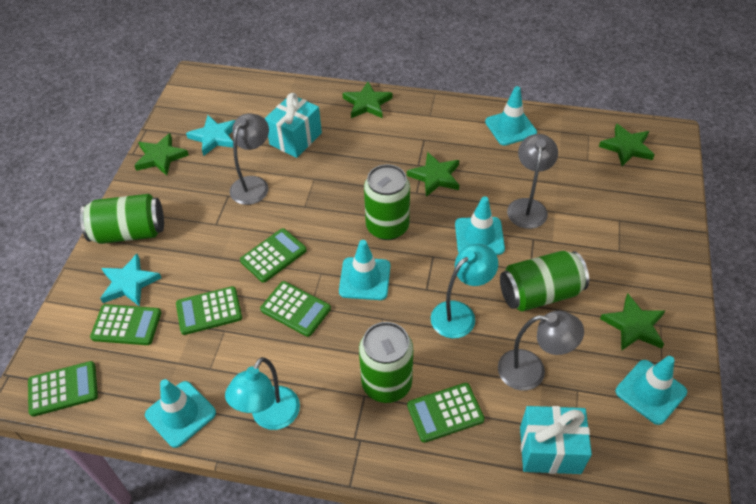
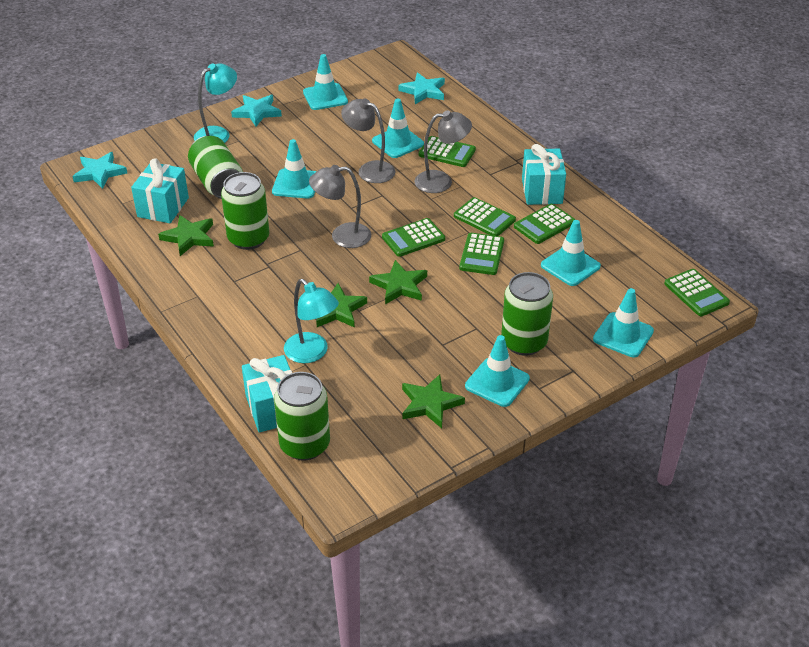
green star: [134,133,189,176] [343,82,393,118] [407,152,459,197] [599,124,655,166] [600,294,665,351] = 5 -> [158,215,214,256] [316,283,367,328] [369,260,427,304] [402,375,465,428] = 4
turquoise gift: [265,93,322,158] [520,406,592,474] = 2 -> [131,158,189,223] [242,355,292,432] [522,144,566,205] = 3
turquoise star: [100,254,161,307] [186,115,235,156] = 2 -> [72,152,127,189] [231,95,282,127] [398,73,445,104] = 3
turquoise traffic cone: [145,379,216,448] [339,240,390,300] [455,196,505,255] [485,86,537,146] [616,356,687,425] = 5 -> [272,139,317,198] [303,54,348,110] [372,99,424,158] [465,335,530,407] [541,220,601,286] [593,288,654,357] = 6

